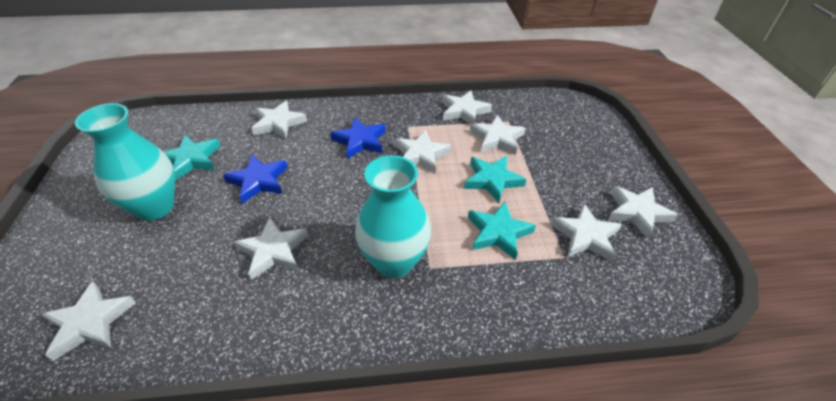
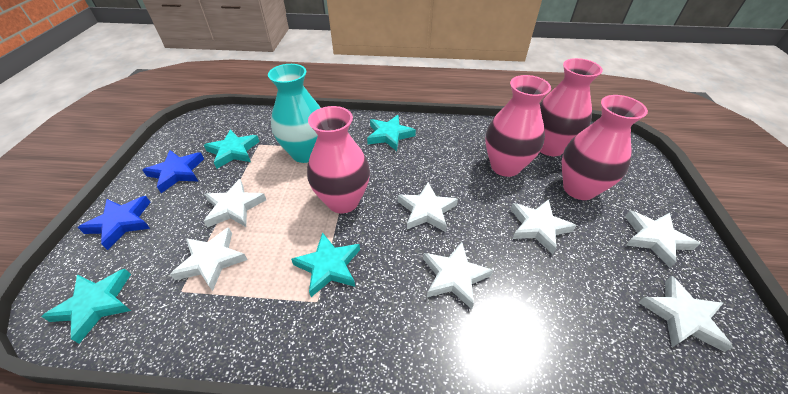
pink vase: none = 0 -> [307,106,370,213] [485,75,551,177] [540,58,603,156] [562,95,648,200] = 4
turquoise star: [164,135,221,180] [464,156,527,203] [468,201,536,260] = 3 -> [41,269,131,344] [204,129,260,169] [291,232,360,297] [367,115,416,151] = 4
turquoise vase: [75,103,175,221] [355,155,431,278] = 2 -> [268,64,320,163] = 1
white star: [41,281,136,361] [234,217,308,280] [251,101,307,139] [395,130,451,173] [442,90,492,125] [470,115,526,155] [550,204,622,261] [608,186,678,239] = 8 -> [170,227,248,291] [204,179,266,228] [398,182,458,232] [423,242,493,309] [511,199,577,254] [625,210,700,268] [638,276,733,352] = 7

